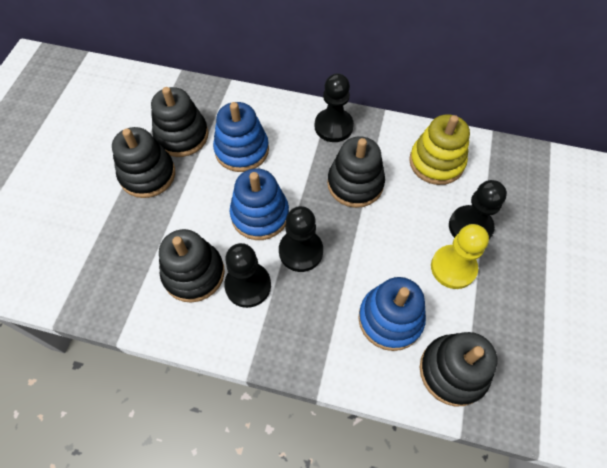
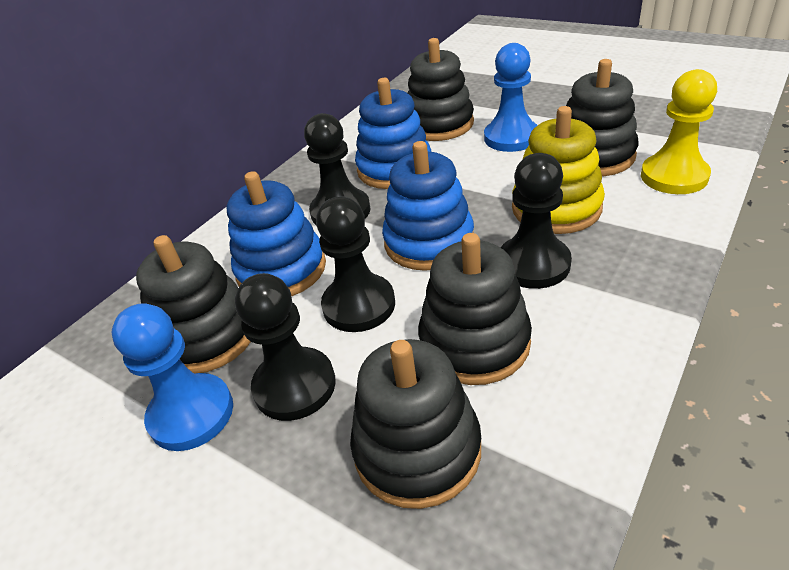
blue pawn: none = 0 -> [111,303,233,451] [484,43,538,152] = 2

